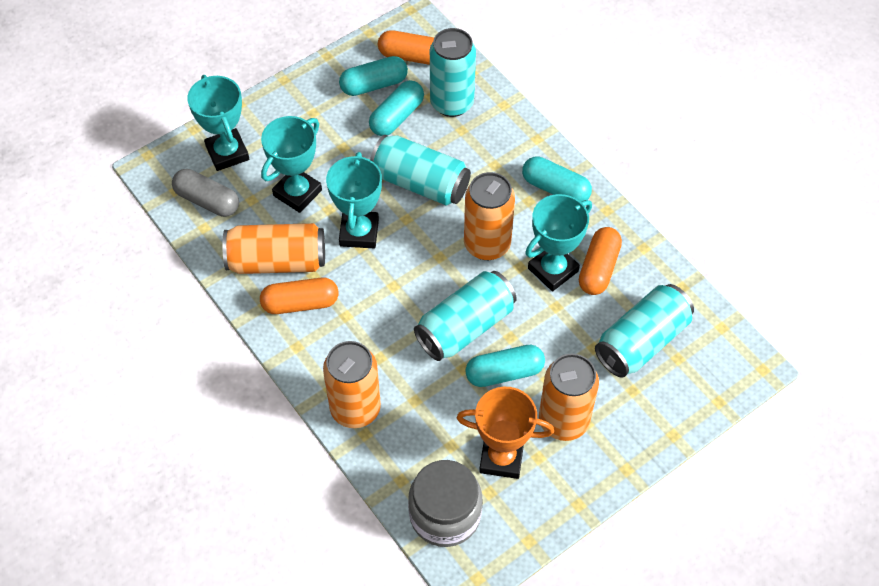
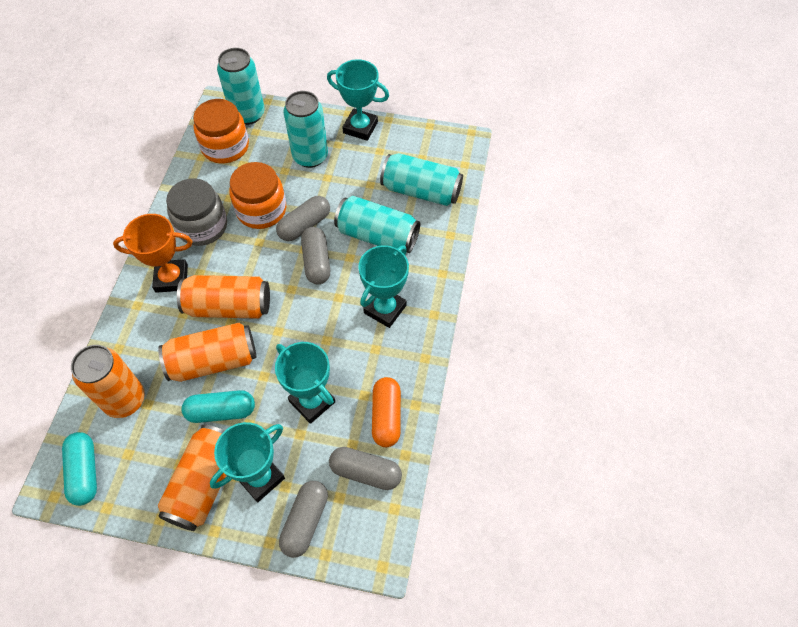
grey capsule: [172,169,239,217] = 1 -> [276,196,330,241] [279,481,328,558] [301,227,330,284] [329,447,402,490] = 4
orange capsule: [260,278,338,314] [378,30,434,65] [579,227,622,295] = 3 -> [372,377,401,447] = 1
orange jar: none = 0 -> [193,99,249,164] [230,162,286,229] = 2
turquoise capsule: [339,56,408,96] [369,80,424,136] [465,345,545,387] [522,156,592,202] = 4 -> [62,432,97,506] [181,390,255,423] = 2

